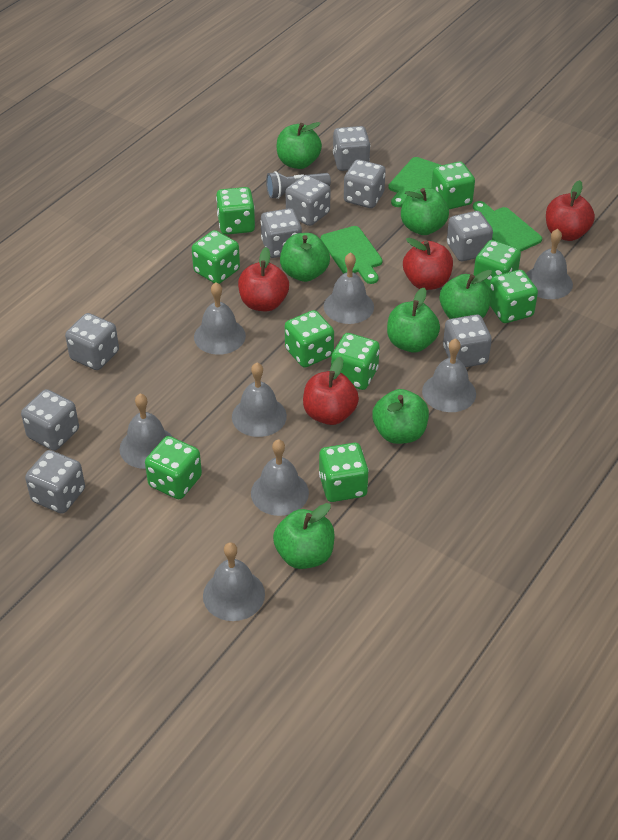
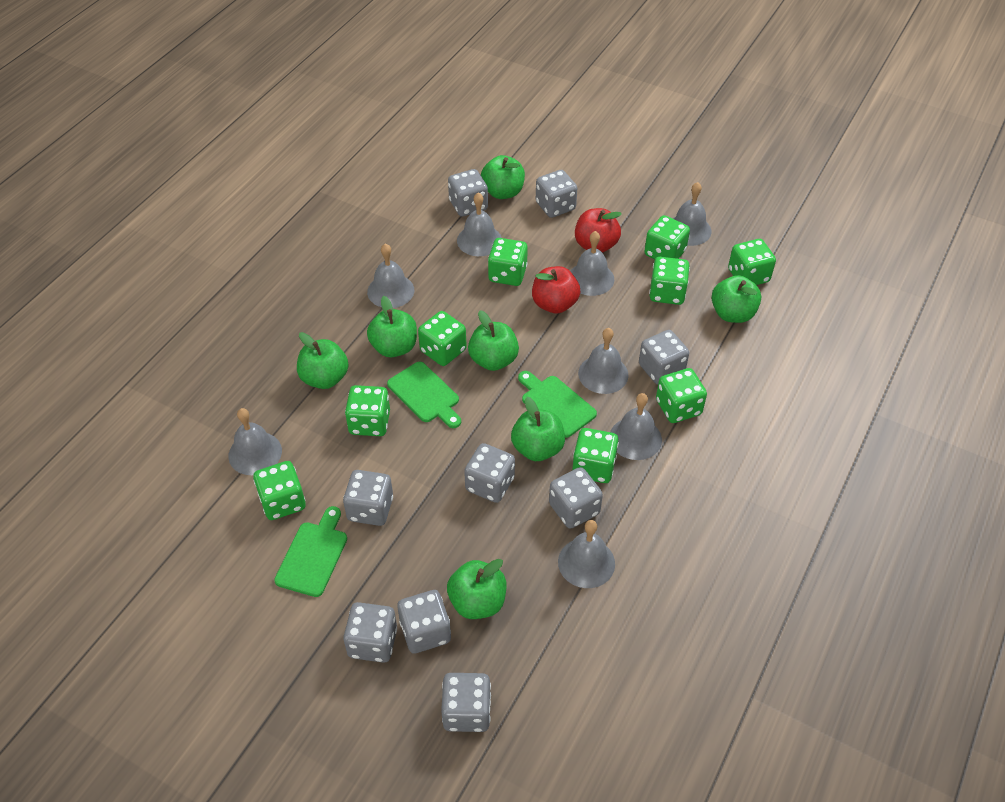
grey flashlight: [266,171,331,199] = 1 -> none = 0
red apple: [238,247,289,311] [303,357,359,425] [403,238,453,290] [546,180,595,241] = 4 -> [532,266,580,314] [575,208,622,253] = 2

